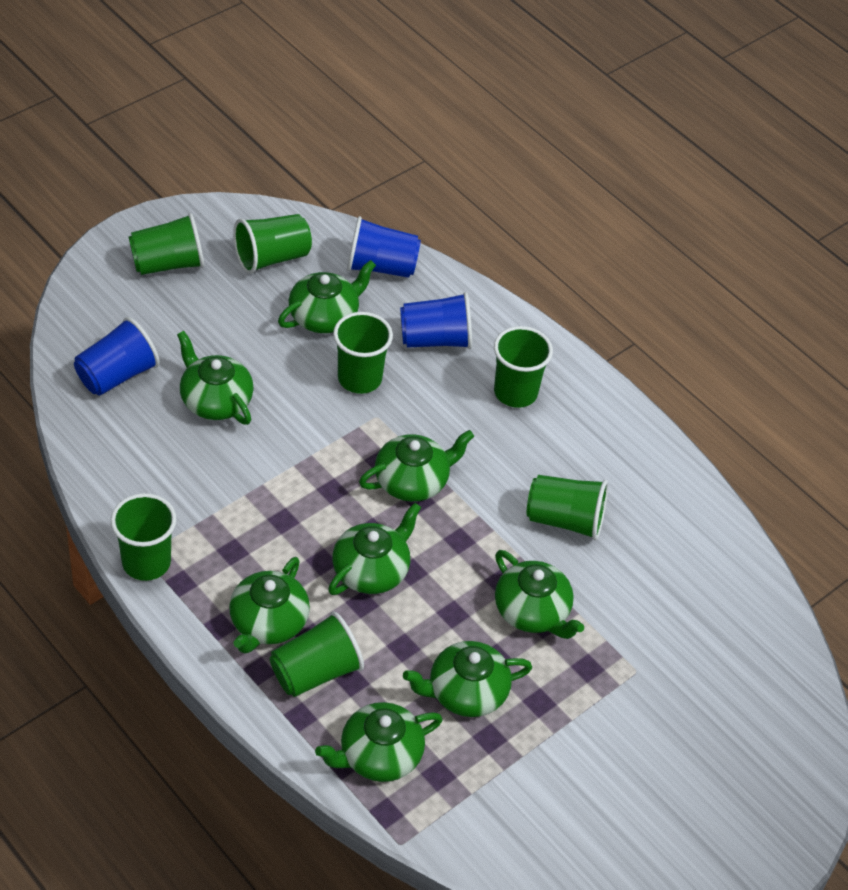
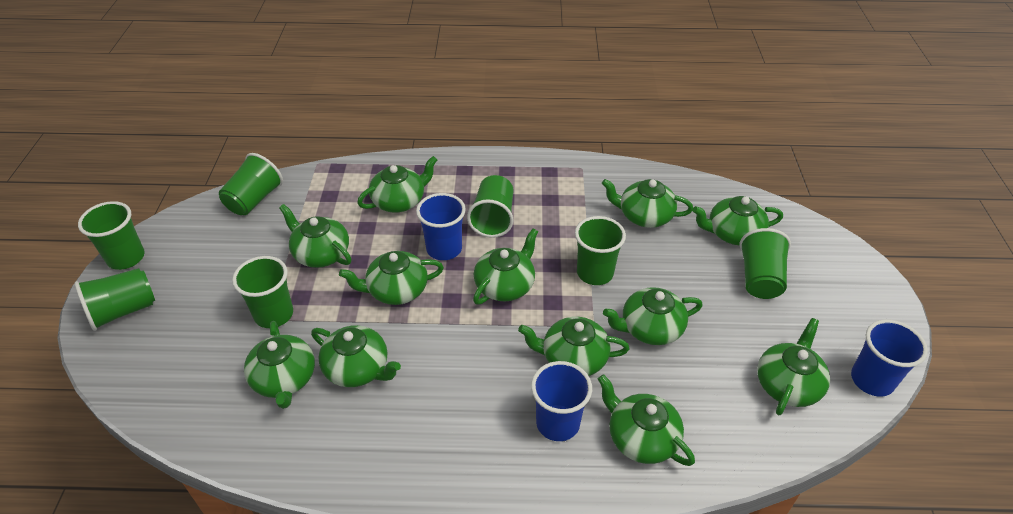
green teapot: [177,331,254,425] [229,557,310,654] [278,260,376,333] [315,702,443,782] [328,503,421,595] [359,430,474,502] [403,641,532,717] [495,550,584,639] = 8 -> [244,321,315,409] [279,204,352,268] [311,325,401,387] [339,251,444,305] [357,156,437,213] [473,229,538,305] [518,317,630,376] [598,374,695,466] [602,179,693,228] [603,287,703,345] [692,196,783,245] [757,318,830,415] = 12

